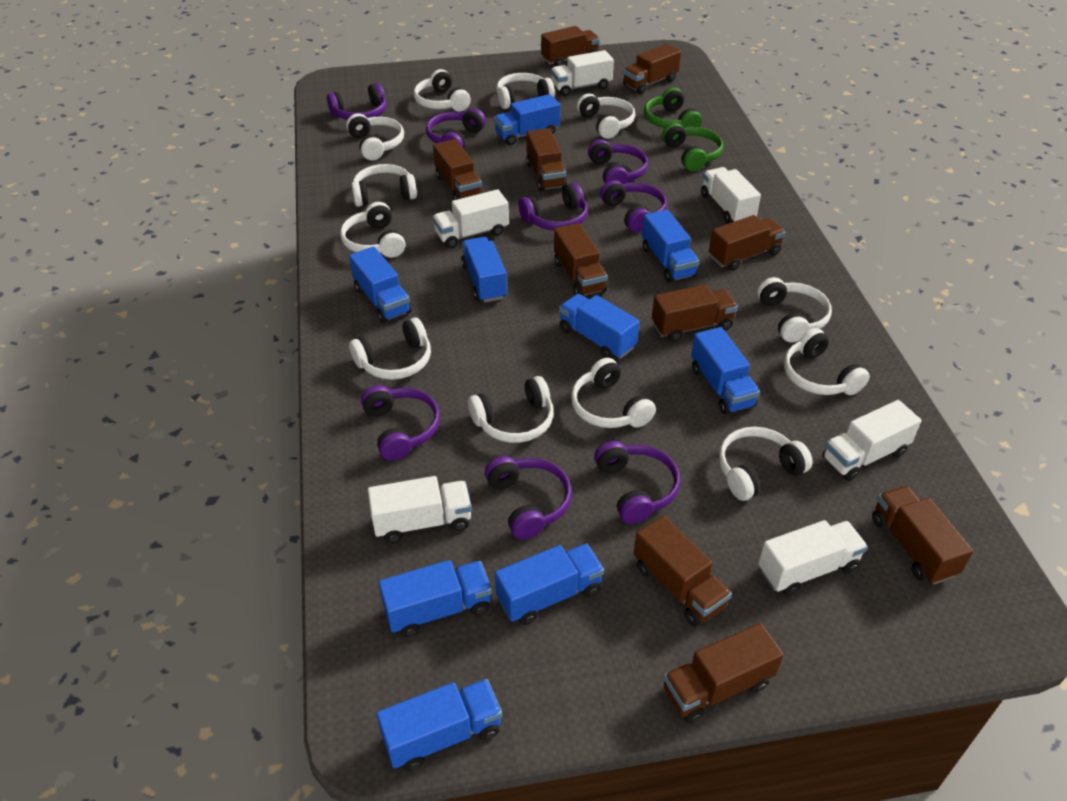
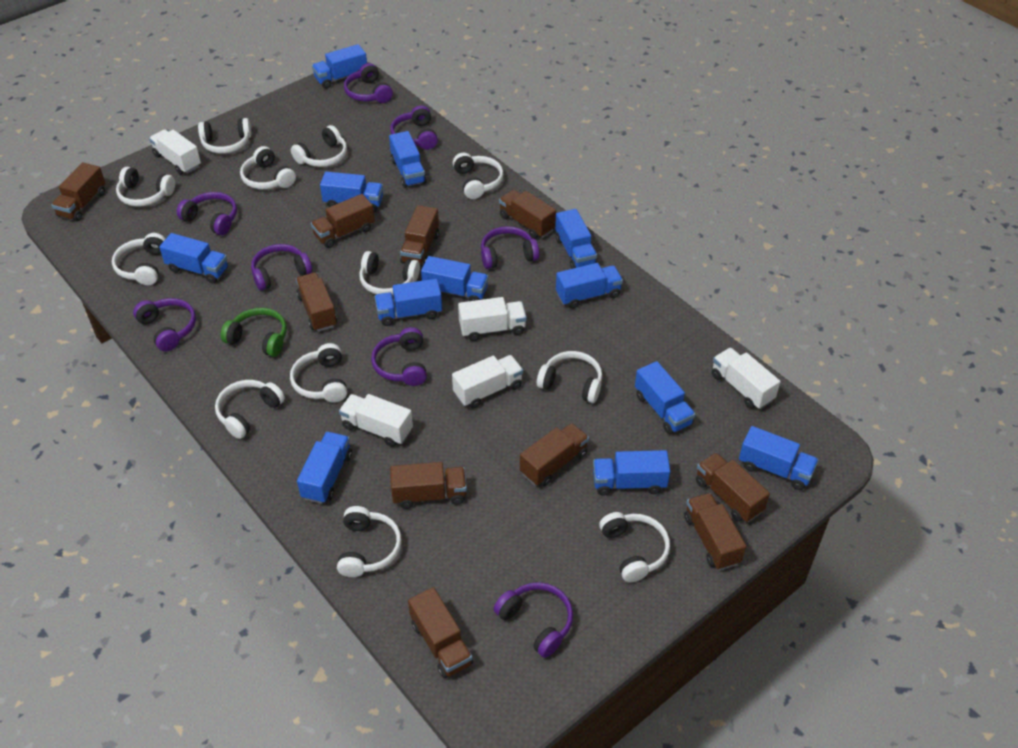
blue truck: [349,246,412,323] [376,679,502,771] [379,560,492,637] [461,237,507,303] [494,94,560,145] [495,543,604,625] [559,294,640,359] [642,210,699,283] [691,327,760,415] = 9 -> [159,233,228,283] [297,432,352,504] [312,44,367,88] [320,172,383,212] [375,279,442,326] [389,131,427,188] [421,256,488,301] [555,209,597,269] [556,263,623,309] [593,450,670,496] [635,361,695,434] [739,426,819,490] = 12
green headphones: [644,87,702,128] [662,123,723,171] = 2 -> [221,308,287,357] = 1
white truck: [368,476,472,543] [433,189,509,248] [551,50,614,96] [701,167,761,224] [758,520,868,596] [822,400,922,481] = 6 -> [149,129,201,175] [339,394,413,447] [452,355,523,408] [458,297,527,341] [712,347,780,409] = 5

